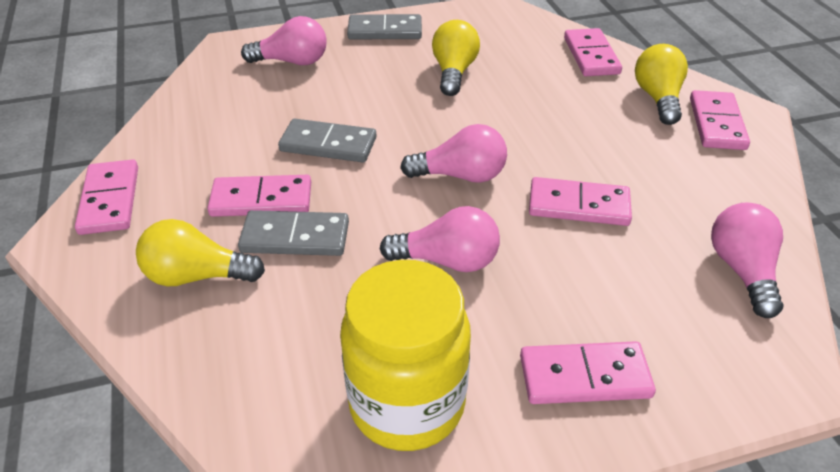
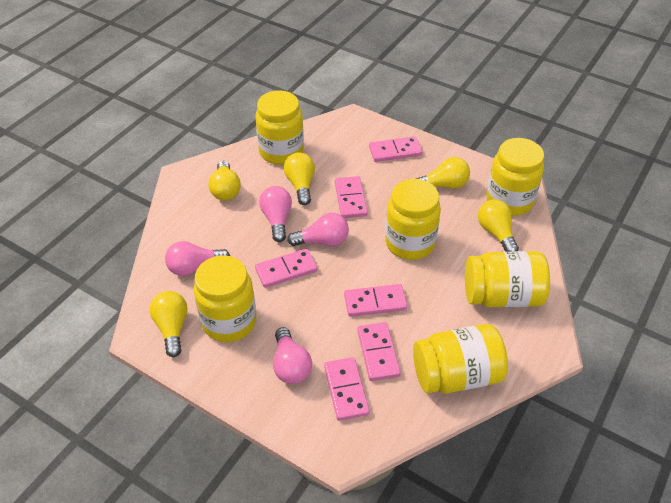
grey domino: [238,210,349,256] [278,119,377,162] [347,14,422,39] = 3 -> none = 0
yellow jar: [340,260,471,451] = 1 -> [194,255,256,342] [255,90,304,165] [385,179,441,260] [413,324,508,394] [465,251,550,307] [486,138,544,216] = 6
yellow light bulb: [136,219,265,286] [432,20,480,96] [635,44,688,125] = 3 -> [150,291,187,357] [209,161,241,201] [284,152,315,205] [416,157,470,189] [478,199,519,251] = 5

